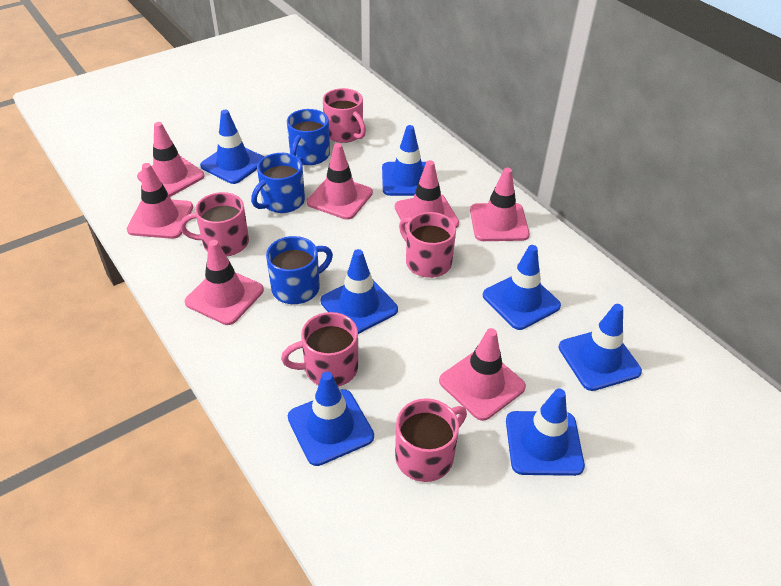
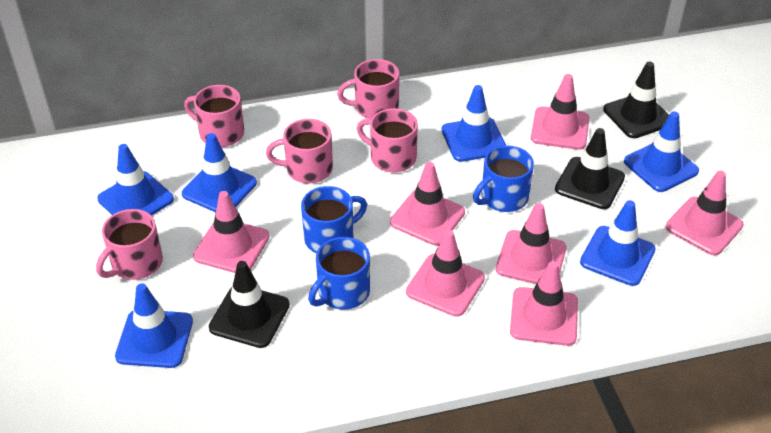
black traffic cone: none = 0 -> [209,261,290,348] [555,128,625,209] [603,62,669,138] = 3
blue traffic cone: [200,110,264,184] [288,372,374,466] [321,249,398,334] [382,125,426,196] [483,245,561,330] [506,389,585,476] [559,304,642,391] = 7 -> [97,144,174,215] [115,283,193,368] [182,133,257,212] [442,85,506,162] [580,200,656,286] [624,111,699,192] = 6

